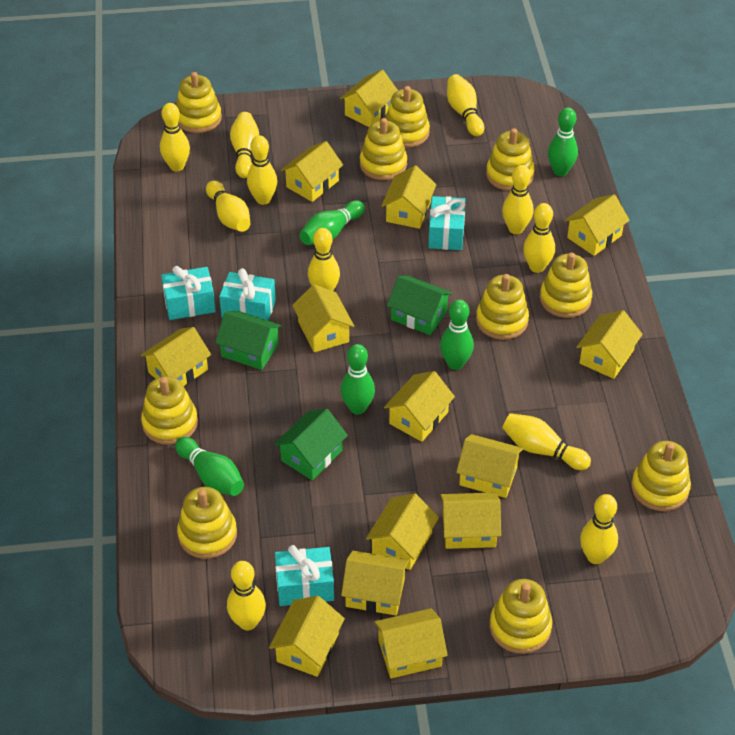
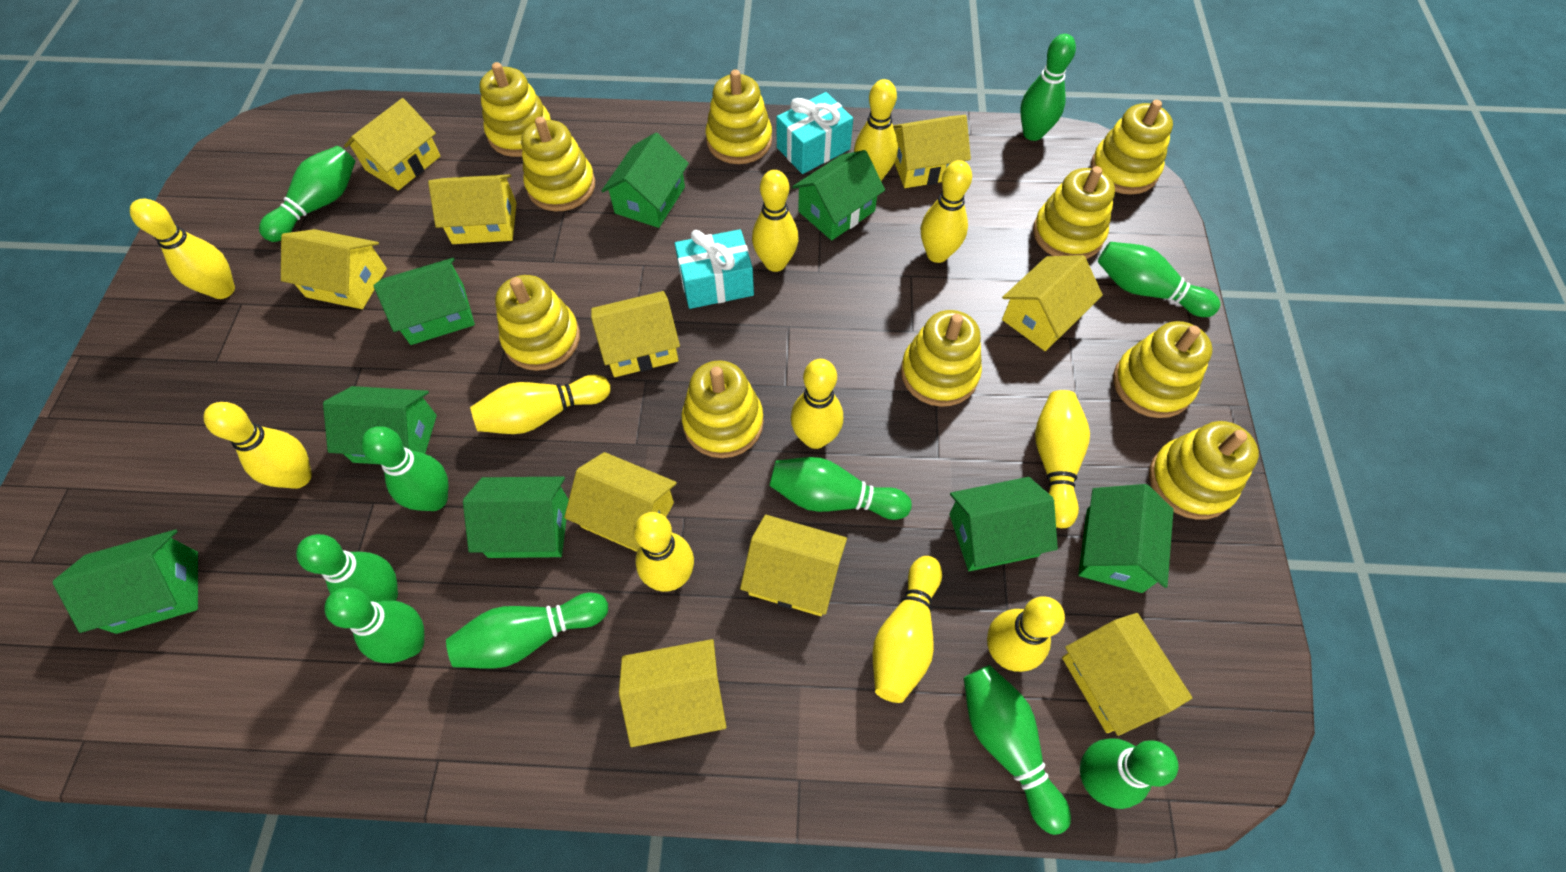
green bowling pin: [175,437,244,496] [300,200,365,245] [340,344,375,414] [440,300,474,370] [548,108,578,176] = 5 -> [259,146,355,242] [296,534,398,602] [324,588,424,663] [361,426,448,511] [446,593,608,668] [769,457,912,520] [964,665,1071,835] [1020,34,1076,141] [1080,738,1179,809] [1098,242,1220,317] = 10
green house: [215,311,282,370] [274,409,348,480] [387,276,452,335] = 3 -> [53,530,198,634] [323,386,437,464] [373,258,475,345] [463,477,569,558] [601,133,689,228] [792,150,885,240] [949,477,1058,571] [1078,484,1174,593] = 8
turquoise gift: [161,266,216,320] [219,268,276,320] [275,545,334,606] [428,196,466,250] = 4 -> [675,229,754,309] [776,92,853,174] = 2
yellow house: [141,327,211,386] [269,596,345,677] [281,141,343,202] [292,284,354,352] [340,70,398,127] [341,551,409,615] [366,493,439,570] [374,608,448,678] [381,166,436,229] [384,371,455,442] [440,493,501,549] [456,434,523,498] [565,194,630,256] [577,310,643,379] = 14 -> [281,229,387,309] [344,98,440,191] [428,174,516,244] [564,452,677,552] [591,291,680,377] [619,639,726,747] [740,515,847,616] [893,115,971,188] [1002,255,1103,351] [1062,613,1192,736] = 10

